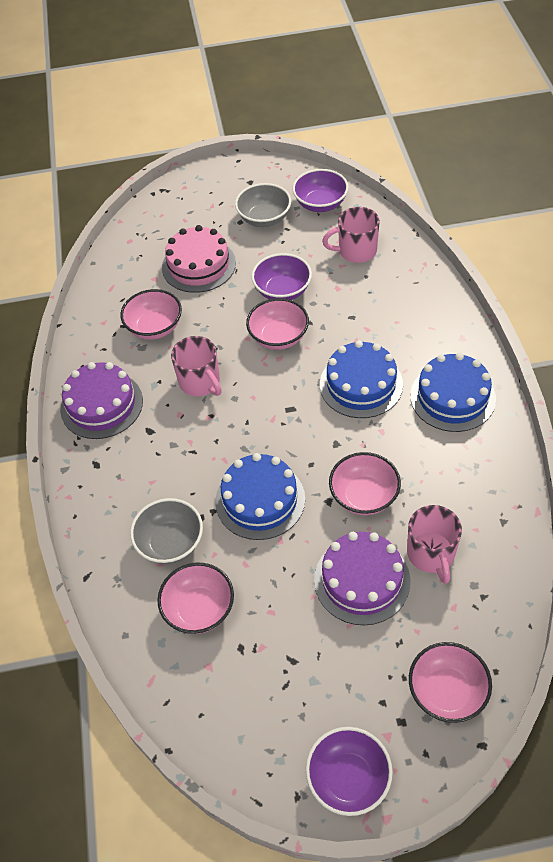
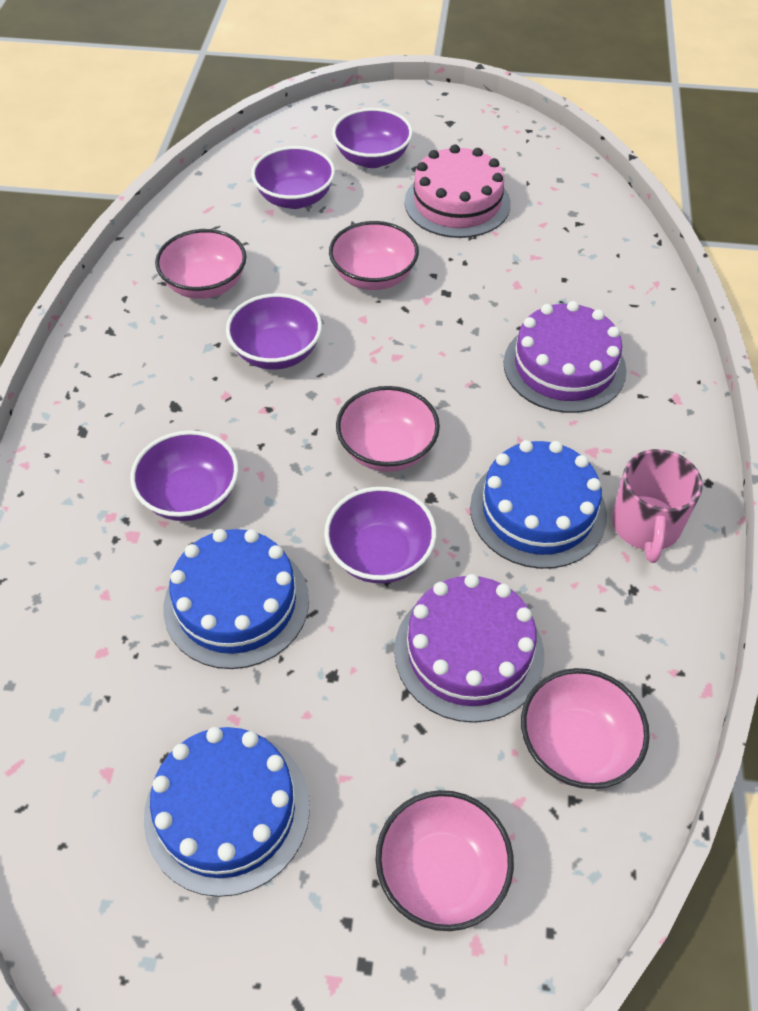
grey bowl: [130,498,203,564] [235,183,291,227] = 2 -> none = 0
pink mug: [171,336,222,396] [322,207,380,263] [407,505,462,584] = 3 -> [612,449,703,563] = 1
purple bowl: [251,253,312,300] [292,169,349,212] [306,727,393,816] = 3 -> [130,430,239,521] [226,293,322,370] [251,146,335,209] [324,487,437,583] [332,108,413,168] = 5

